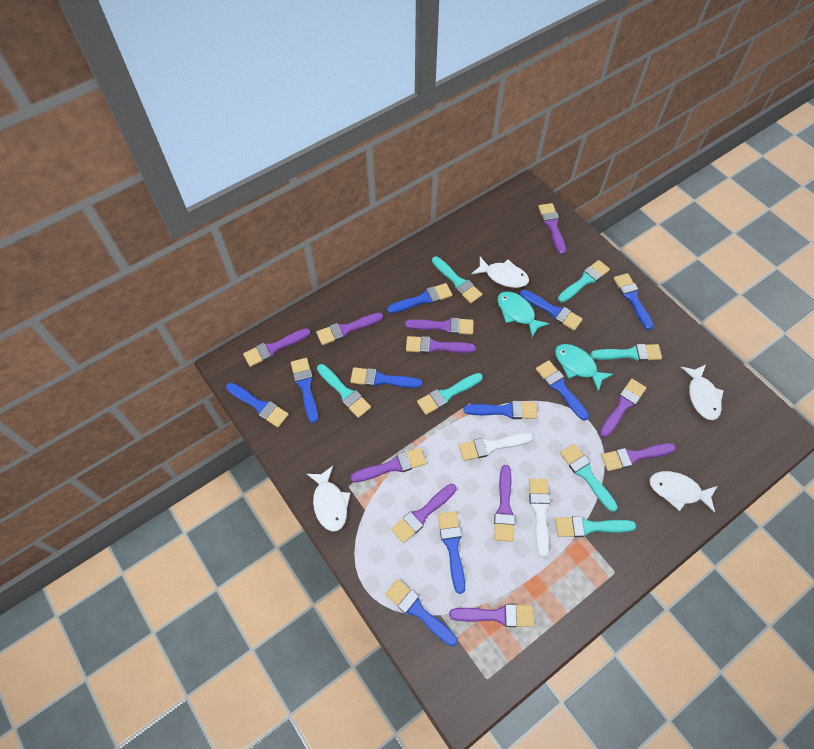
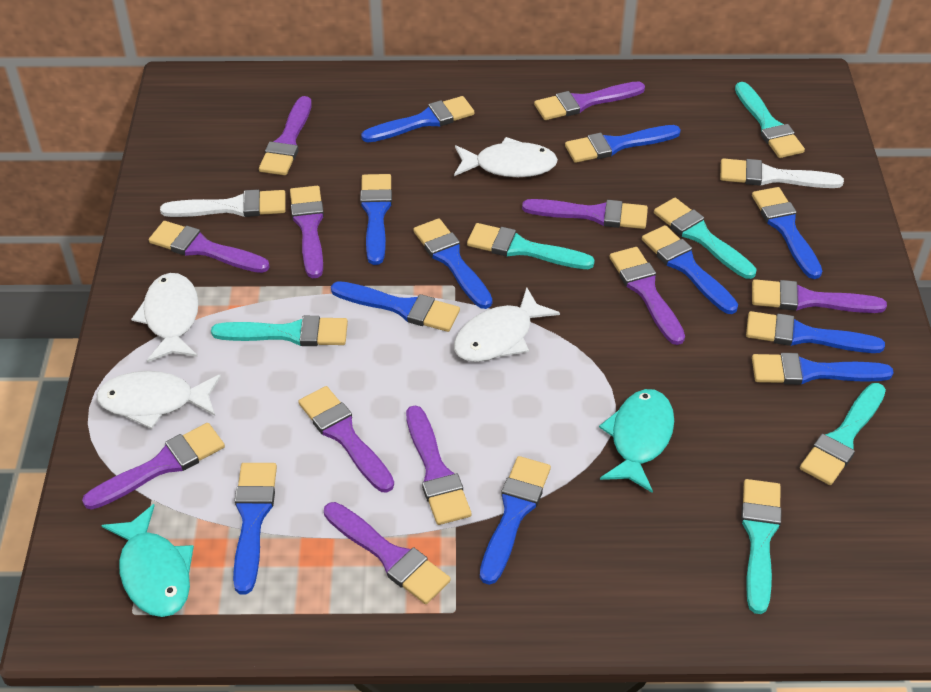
blue brush: [226,383,289,427] [291,358,318,423] [350,367,422,388] [385,579,457,647] [387,283,452,313] [438,511,465,594] [463,401,537,419] [520,289,583,331] [536,360,589,421] [614,273,654,330] = 10 -> [233,463,277,594] [331,281,460,332] [360,174,392,265] [361,96,475,142] [413,218,492,309] [480,456,551,585] [565,125,681,163] [642,225,738,314] [746,311,885,353] [752,187,822,279] [752,353,894,385] = 11
turquoise brush: [317,364,371,418] [417,373,483,415] [432,257,482,303] [555,516,636,537] [558,260,610,303] [560,444,618,512] [590,344,662,361] = 7 -> [211,316,348,346] [467,223,595,269] [654,198,757,279] [735,82,805,158] [741,479,782,614] [800,383,886,485] = 6

